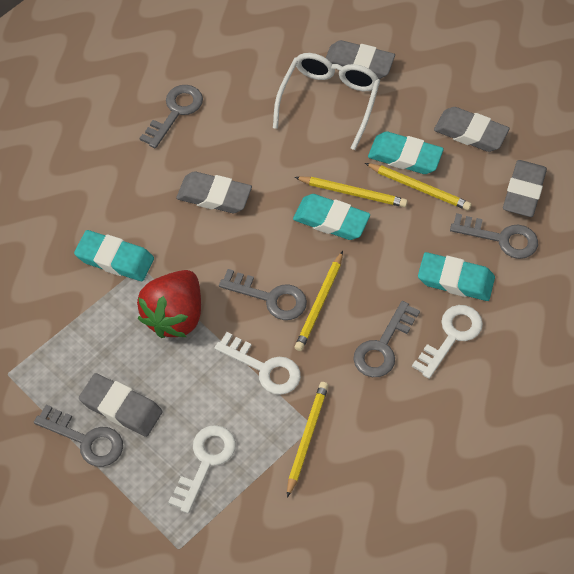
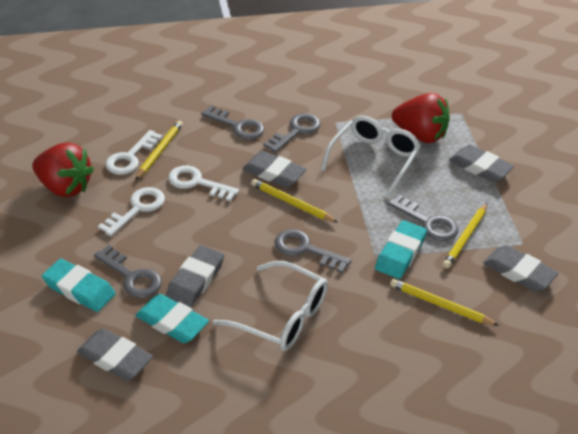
red strawberry: [137,270,201,338] = 1 -> [32,142,94,197] [392,93,450,143] = 2
turquoise eraser: [74,230,154,281] [293,194,370,240] [368,131,444,174] [418,252,495,301] = 4 -> [42,259,116,312] [135,294,209,343] [375,220,427,279] = 3
white glasses: [273,53,380,150] = 1 -> [212,261,328,351] [321,116,421,197] = 2

